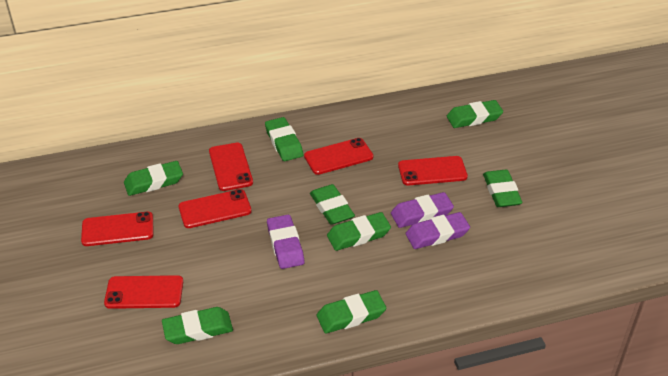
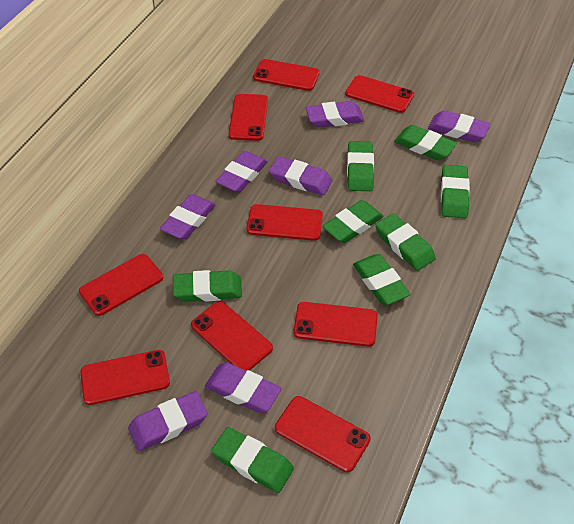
purple eraser: [267,215,304,269] [391,192,454,228] [405,212,470,249] = 3 -> [128,391,208,451] [160,194,216,240] [205,362,282,413] [215,151,268,193] [269,156,332,195] [306,101,364,128] [428,110,490,142] = 7
red phone: [81,212,154,246] [104,275,183,309] [179,189,252,228] [209,143,253,191] [304,138,373,175] [398,156,468,186] = 6 -> [79,254,163,316] [80,350,170,405] [191,301,273,371] [228,94,268,141] [246,204,323,241] [253,59,320,91] [275,396,371,472] [293,302,378,347] [345,75,414,113] = 9

